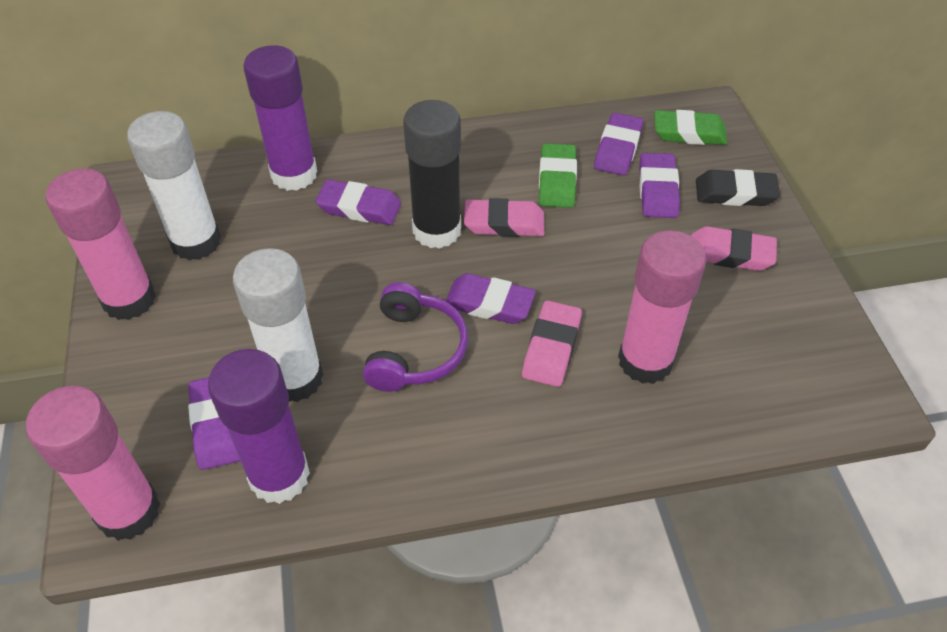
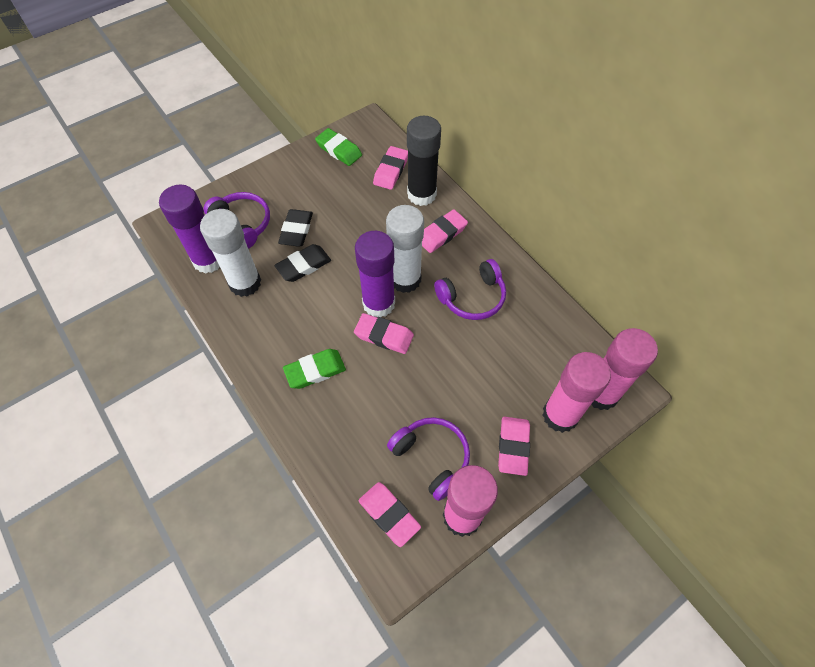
black eraser: [696,169,780,206] = 1 -> [274,244,331,282] [278,209,313,247] = 2
pink eraser: [464,198,544,237] [522,300,582,387] [691,226,777,271] = 3 -> [354,313,414,354] [359,482,421,547] [373,146,408,190] [422,209,468,253] [498,417,530,476] = 5
purple eraser: [188,377,240,470] [316,179,401,225] [445,273,536,324] [594,112,643,176] [639,153,680,218] = 5 -> none = 0
purple headphones: [363,282,468,392] = 1 -> [203,192,270,249] [387,417,470,501] [434,259,506,320] = 3

